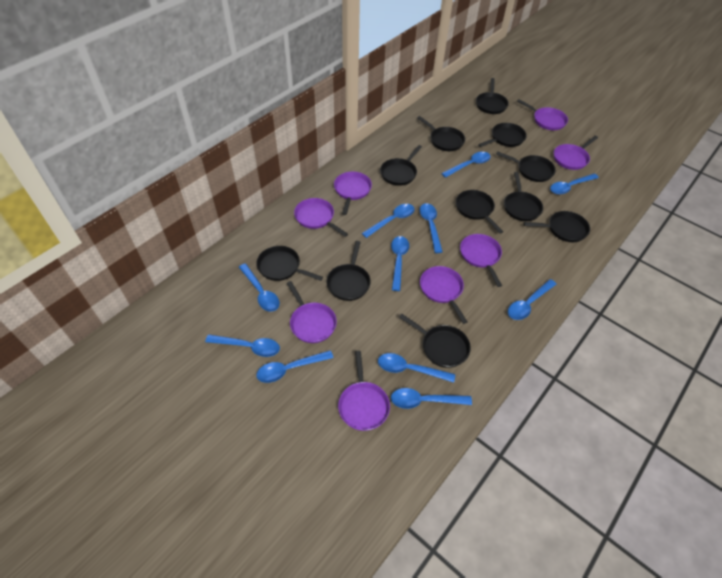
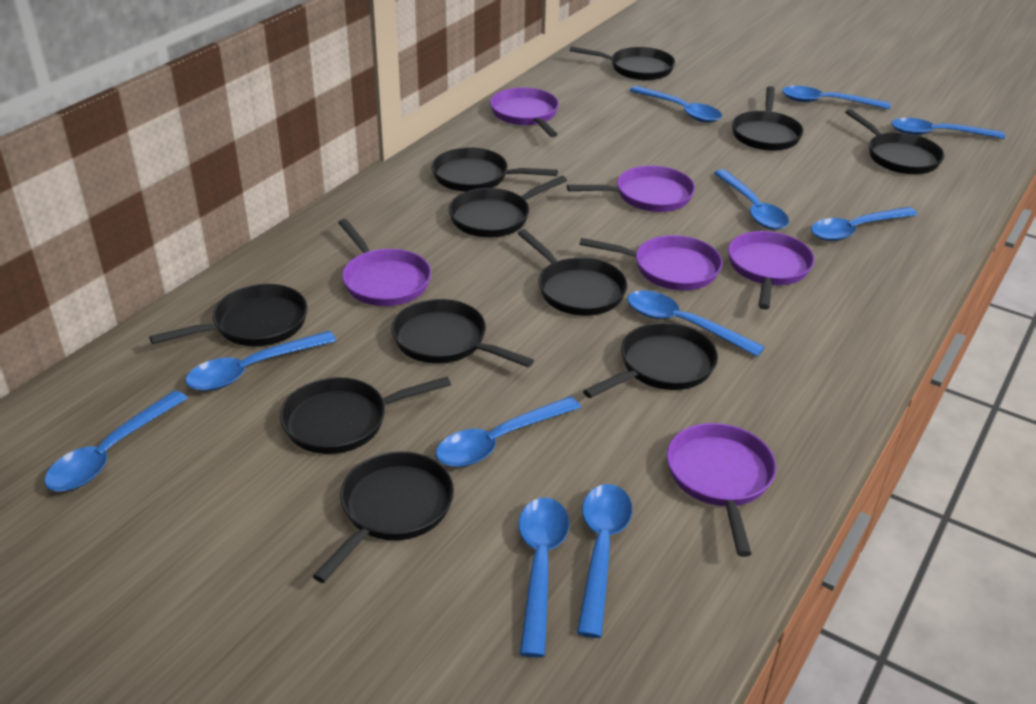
purple pan: [287,281,337,343] [294,198,348,237] [334,172,372,215] [338,351,390,431] [420,266,467,324] [460,234,502,287] [517,99,568,130] [554,136,598,170] = 8 -> [338,219,431,306] [490,88,559,137] [567,166,695,212] [579,235,722,290] [667,423,776,557] [728,231,815,310] = 6

